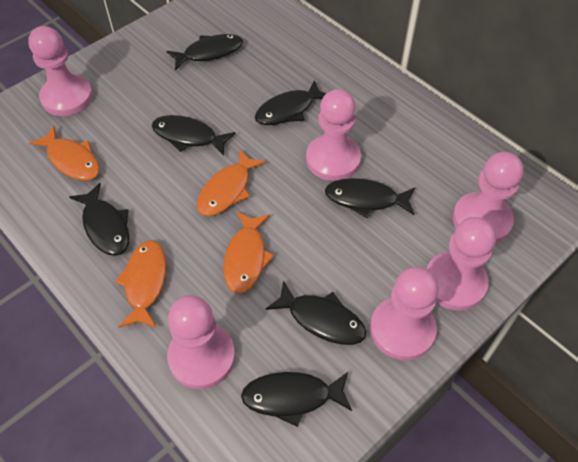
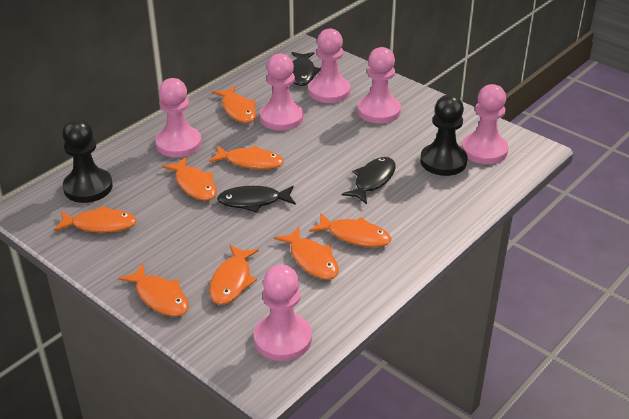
black fish: [69,183,129,256] [152,115,236,156] [167,34,243,70] [241,372,352,427] [255,80,325,125] [266,280,367,345] [325,178,415,218] = 7 -> [217,186,296,212] [291,52,321,86] [342,157,395,204] = 3
black pawn: none = 0 -> [63,119,113,203] [420,95,468,176] = 2
orange fish: [29,126,100,181] [115,240,167,328] [197,149,266,216] [223,211,274,294] = 4 -> [54,206,137,233] [118,263,189,316] [162,157,217,201] [209,145,284,169] [209,245,259,305] [213,86,256,123] [274,226,339,280] [309,213,391,247] = 8

